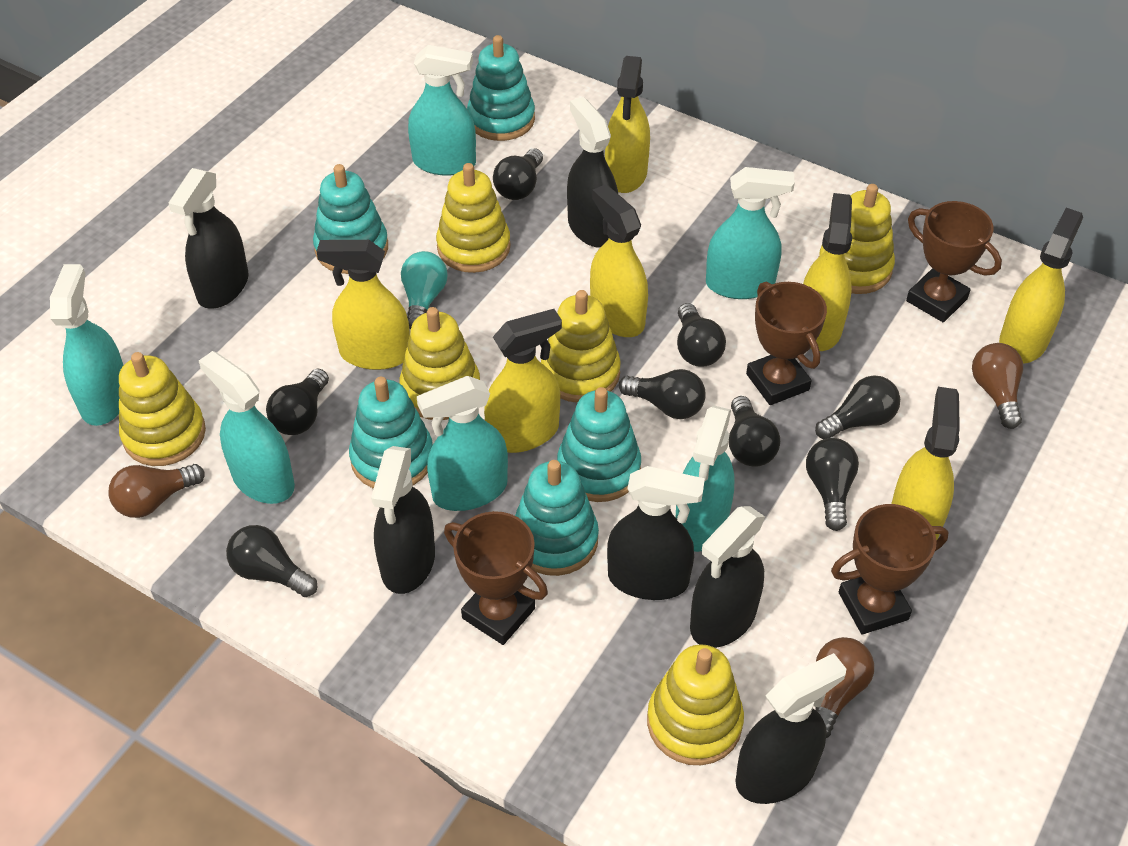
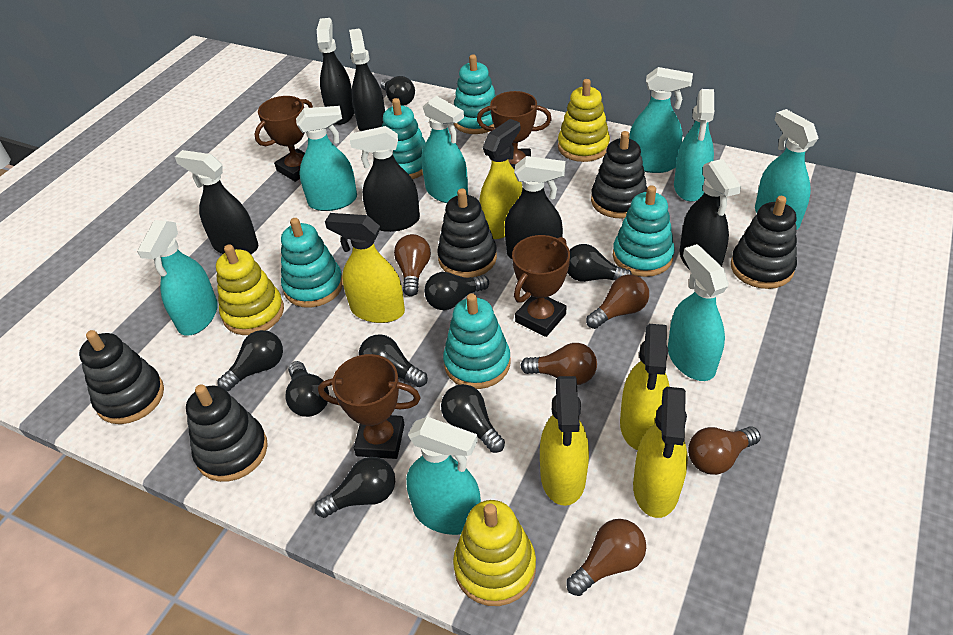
black stacking toy: none = 0 -> [79,330,164,424] [186,384,268,482] [437,189,497,278] [591,131,647,218] [731,196,797,289] = 5
brown light bulb: [108,464,205,518] [815,637,874,738] [972,343,1023,429] = 3 -> [394,234,431,297] [520,343,597,385] [566,519,646,596] [586,275,649,329] [688,426,761,475] = 5
turquoise light bulb: [401,251,448,330] = 1 -> none = 0
turquoise spray bottle: [50,264,124,426] [199,351,295,504] [408,45,476,176] [417,376,508,511] [676,405,735,552] [706,167,795,299] = 6 -> [137,220,218,336] [296,106,357,211] [406,417,481,535] [422,96,468,203] [629,67,693,173] [668,244,729,381] [674,89,715,202] [755,109,819,230] = 8
yellow spray bottle: [316,240,410,370] [484,309,562,453] [590,184,648,337] [605,56,650,193] [803,193,852,351] [891,387,960,540] [999,208,1083,364] = 7 -> [325,213,405,323] [479,119,523,239] [540,376,589,506] [620,324,669,450] [633,387,688,518] = 5
yellow stacking toy: [119,352,206,466] [400,307,480,420] [436,163,511,273] [541,290,621,403] [647,644,744,765] [819,184,895,294] = 6 -> [216,244,284,335] [453,500,536,606] [558,79,610,162] = 3

